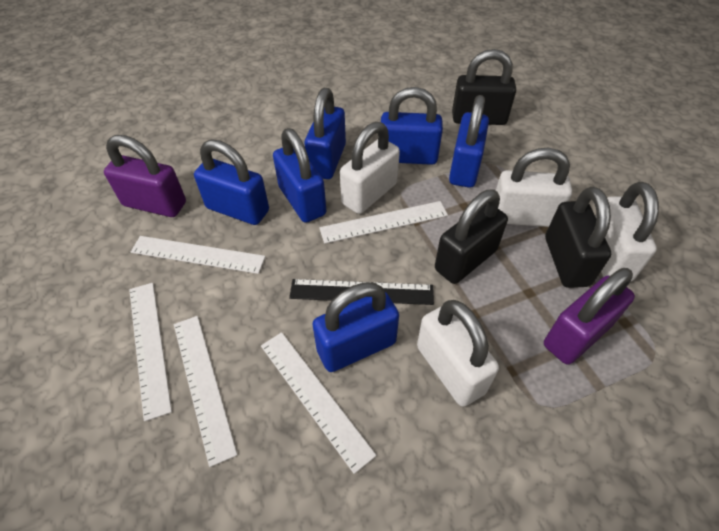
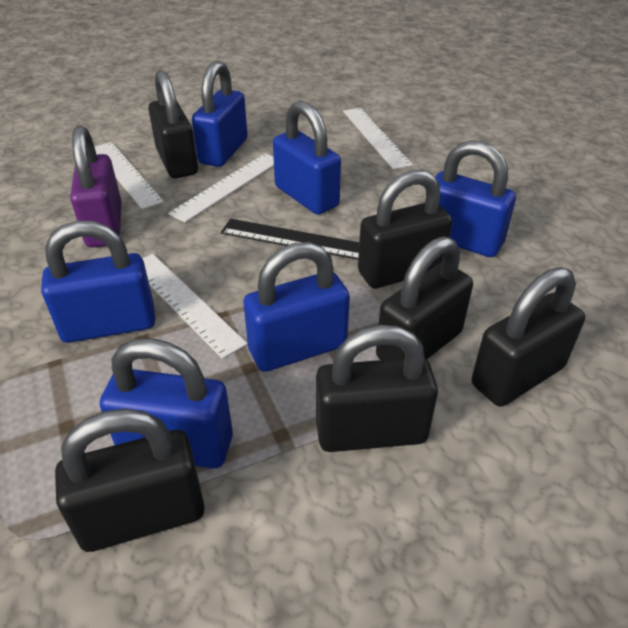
black padlock: [435,190,508,284] [452,49,516,125] [545,187,611,288] = 3 -> [55,409,205,552] [148,70,198,178] [316,325,438,452] [358,170,452,288] [376,236,473,360] [472,267,585,407] = 6
purple padlock: [104,135,186,217] [544,268,635,365] = 2 -> [70,126,122,247] = 1
white padlock: [340,122,400,214] [417,300,499,407] [496,148,572,227] [595,182,659,282] = 4 -> none = 0
white ruler: [129,283,172,421] [131,236,266,274] [174,316,237,467] [261,332,377,474] [319,201,448,244] = 5 -> [95,142,164,210] [142,254,248,359] [168,153,274,223] [343,108,413,169] = 4

